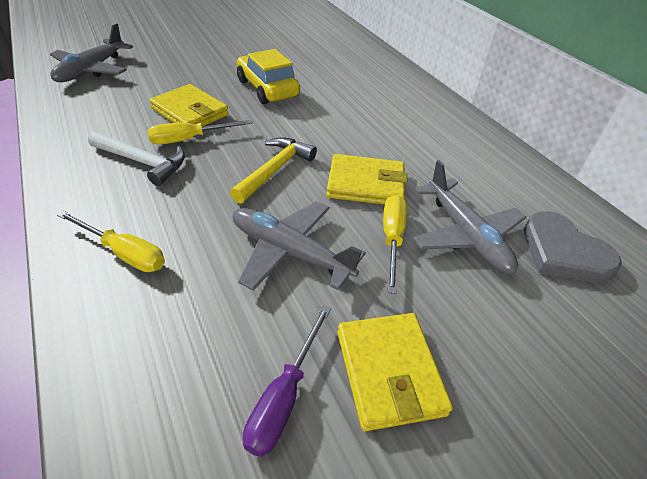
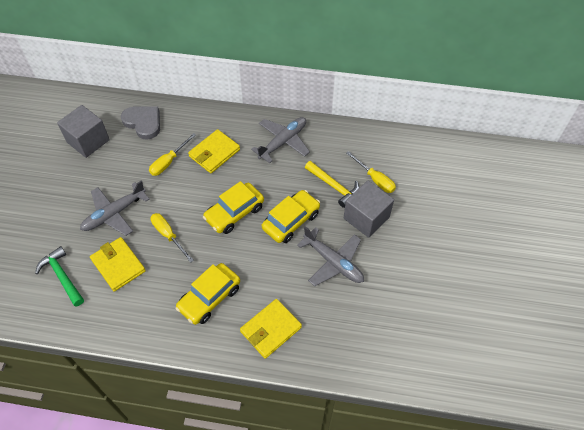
green hammer: none = 0 -> [35,246,84,307] = 1
grey cube: none = 0 -> [57,105,110,158] [344,181,394,238] = 2
purple screwdriver: [243,305,331,457] = 1 -> none = 0
white hammer: [88,131,185,186] = 1 -> none = 0
yellow car: [237,49,300,104] = 1 -> [175,263,240,325] [203,181,264,234] [262,190,320,243] = 3

